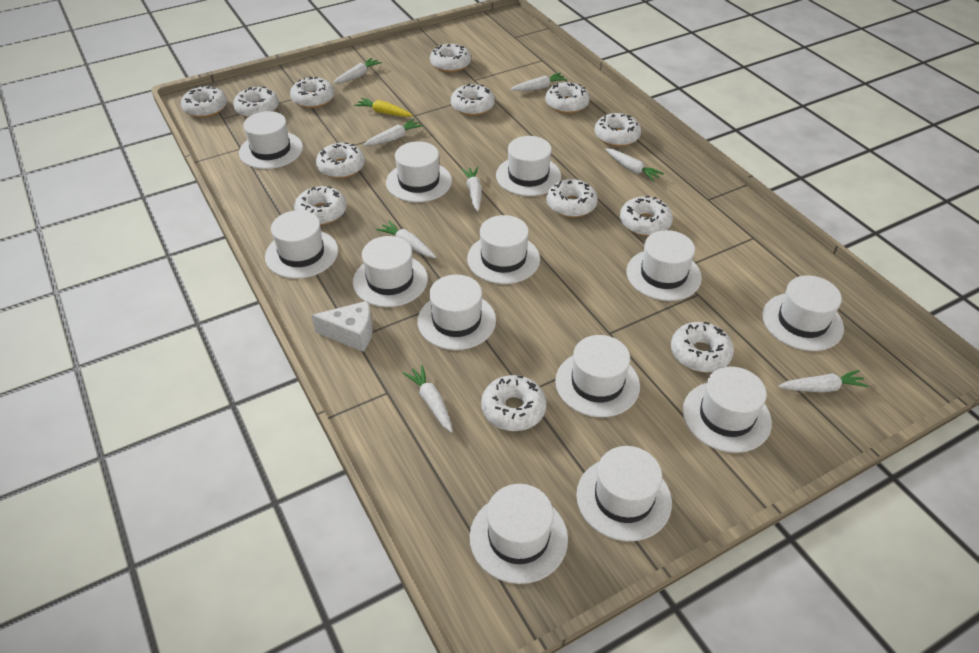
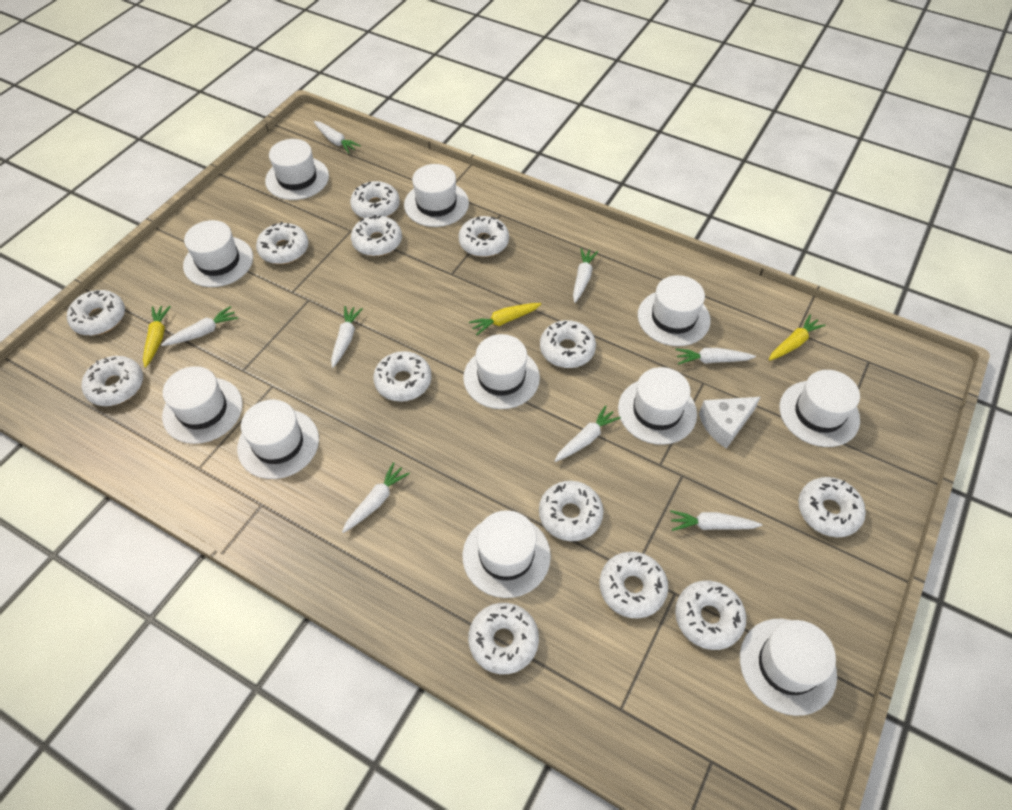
white hat: [239,111,303,169] [265,210,338,279] [353,236,428,307] [386,141,452,202] [418,275,496,350] [467,215,540,284] [470,484,568,584] [496,136,561,196] [555,335,640,417] [576,446,672,541] [627,230,702,301] [683,367,772,453] [763,275,844,351] = 13 -> [162,366,243,444] [183,220,253,287] [237,400,319,479] [265,139,329,200] [404,164,469,227] [462,510,551,598] [463,334,540,409] [618,367,697,445] [638,275,711,346] [740,619,837,716] [780,370,860,447] = 11
yellow carrot: [354,98,413,117] = 1 -> [143,306,171,368] [469,303,541,335] [769,314,825,361] = 3

